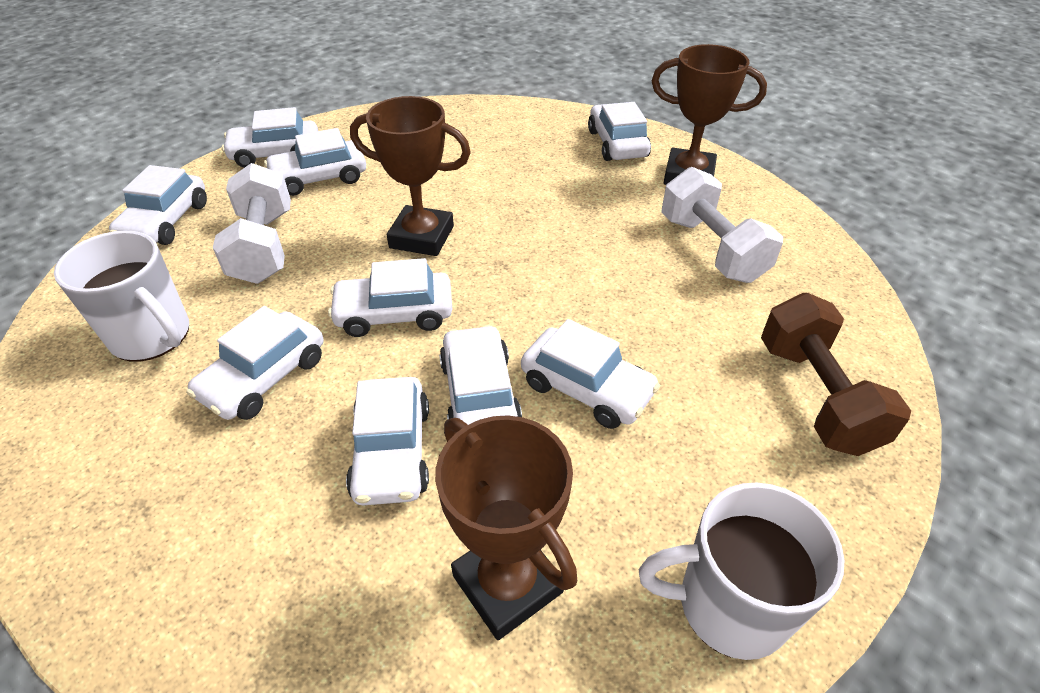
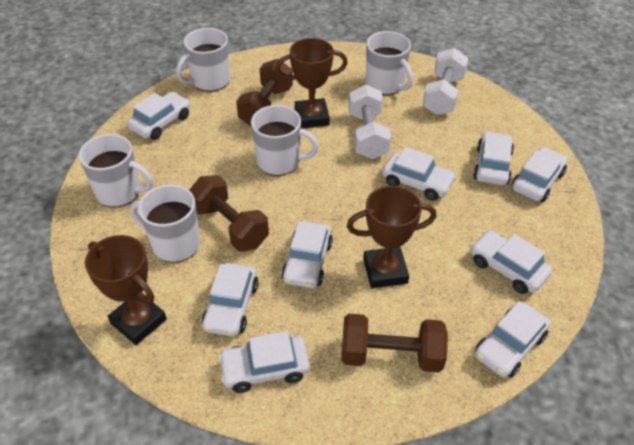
brown dumbbell: [761,293,911,456] = 1 -> [189,175,269,252] [236,59,293,126] [341,314,448,373] = 3
white mug: [54,231,189,362] [639,482,845,660] = 2 -> [79,134,153,208] [130,184,200,263] [176,28,230,92] [251,105,319,176] [366,31,413,95] = 5

